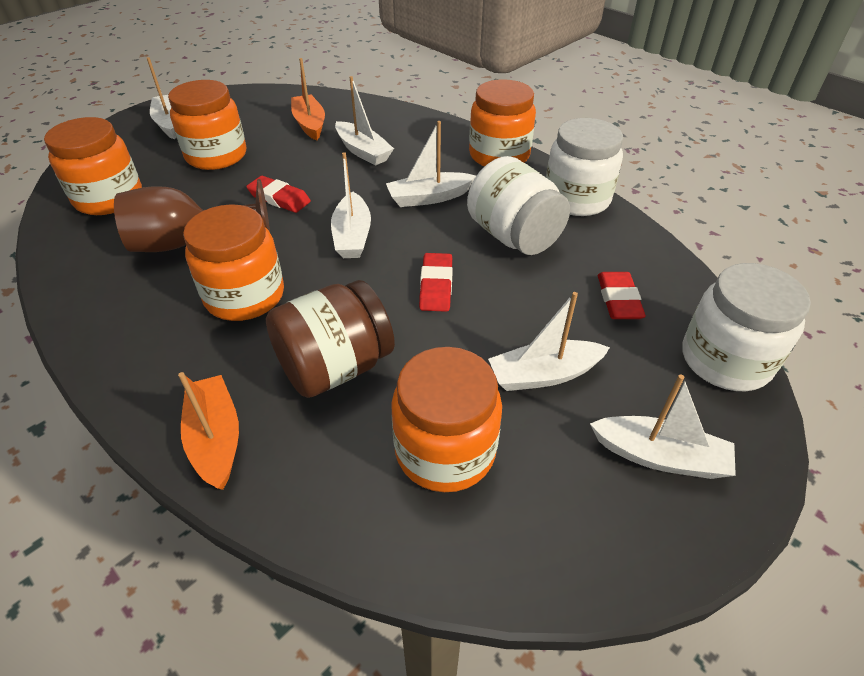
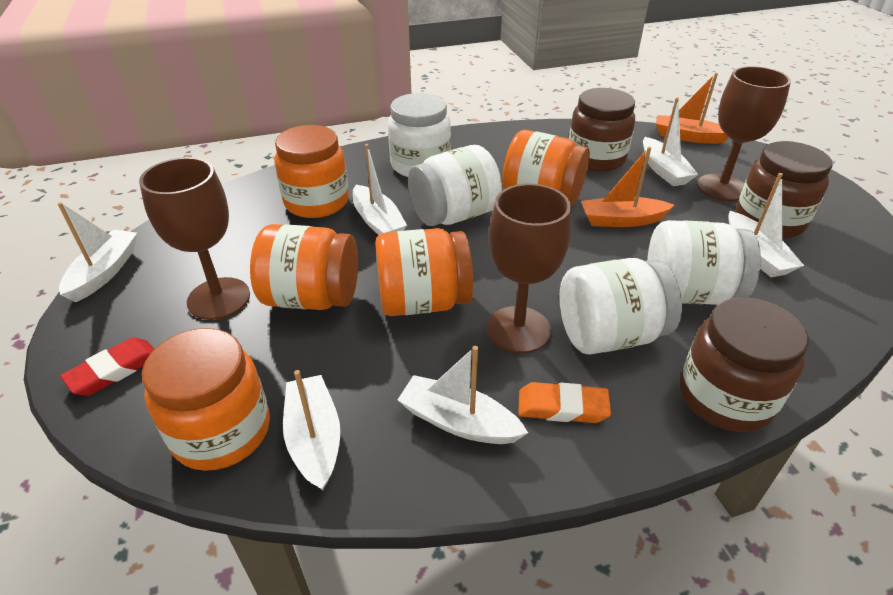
brown goblet: [114,179,270,252] = 1 -> [139,157,250,320] [487,184,571,353] [697,66,791,201] = 3
brown jar: [266,280,395,398] = 1 -> [569,88,635,172] [680,297,809,432] [736,141,833,238] = 3
orange eraser: none = 0 -> [518,382,611,423] = 1
red eraser: [246,176,311,213] [419,253,453,312] [598,272,646,319] = 3 -> [60,337,154,396] = 1
white jar: [467,156,570,255] [546,118,623,216] [682,263,811,391] = 3 -> [388,93,451,177] [408,145,502,226] [559,258,682,355] [647,220,761,305] = 4

